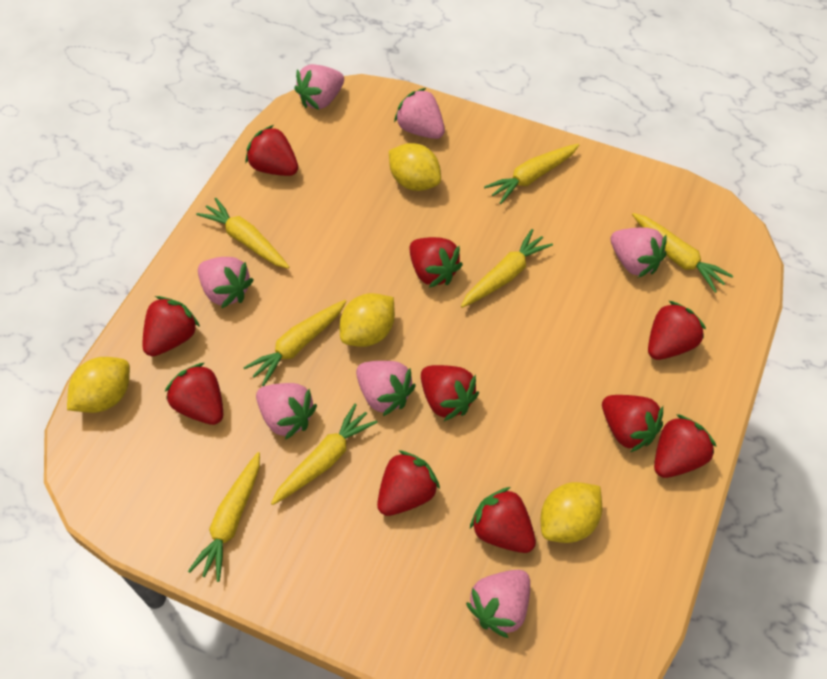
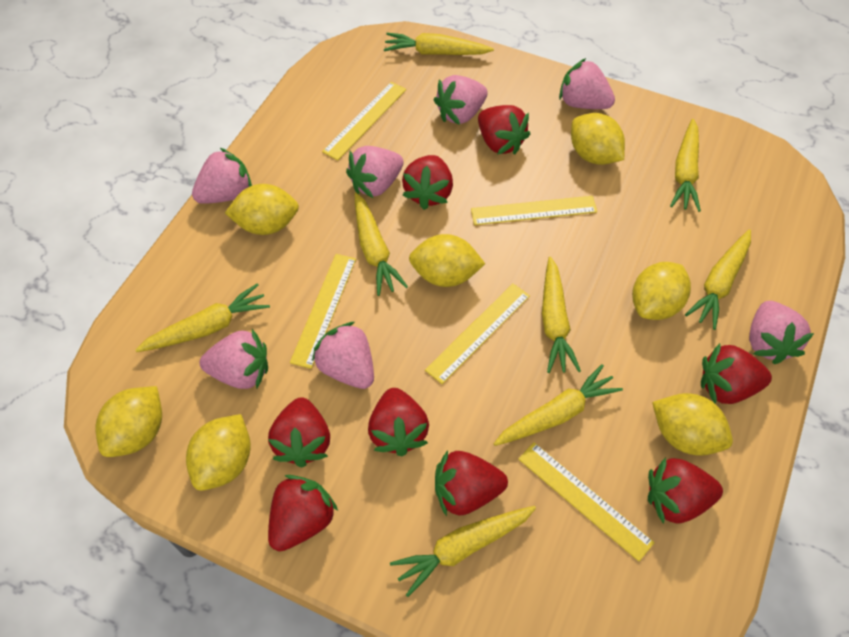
red strawberry: [143,296,200,357] [165,363,223,425] [246,125,298,176] [377,450,440,516] [409,237,463,288] [421,365,479,421] [470,487,536,553] [602,395,663,452] [648,301,706,360] [654,414,717,478] = 10 -> [268,397,330,467] [268,475,338,551] [368,388,429,456] [402,155,453,210] [435,450,508,516] [478,105,530,155] [648,457,723,524] [701,343,772,404] = 8
yellow carrot: [188,452,260,582] [196,198,289,269] [243,300,347,386] [271,404,378,505] [461,229,553,308] [484,144,579,204] [632,213,733,293] = 7 -> [135,283,270,352] [355,193,408,296] [384,33,494,55] [390,506,536,597] [494,364,623,446] [542,256,581,373] [670,119,701,212] [685,229,751,330] = 8
yellow lemon: [67,357,130,413] [340,293,395,347] [389,143,441,191] [541,482,602,543] = 4 -> [95,386,162,457] [186,414,251,491] [225,184,299,235] [409,234,485,287] [571,113,625,165] [632,262,691,320] [652,393,733,456] = 7
yellow ruler: none = 0 -> [290,254,356,369] [322,82,406,160] [425,284,530,384] [471,196,597,225] [518,442,655,561] = 5

